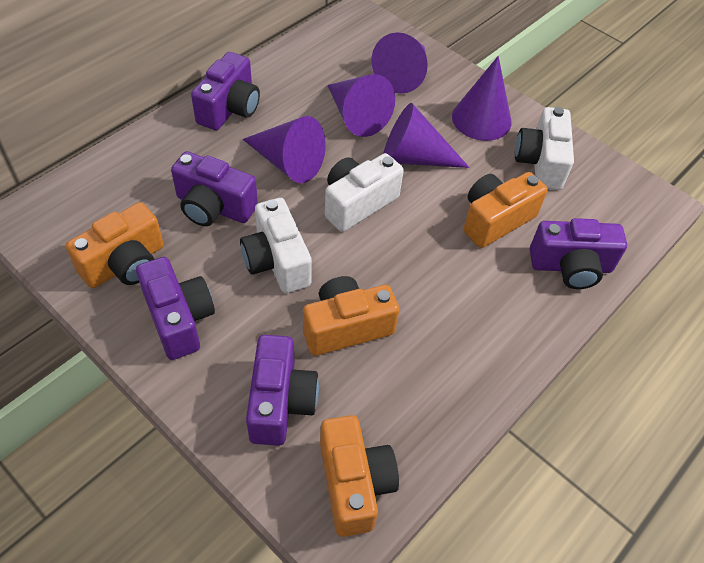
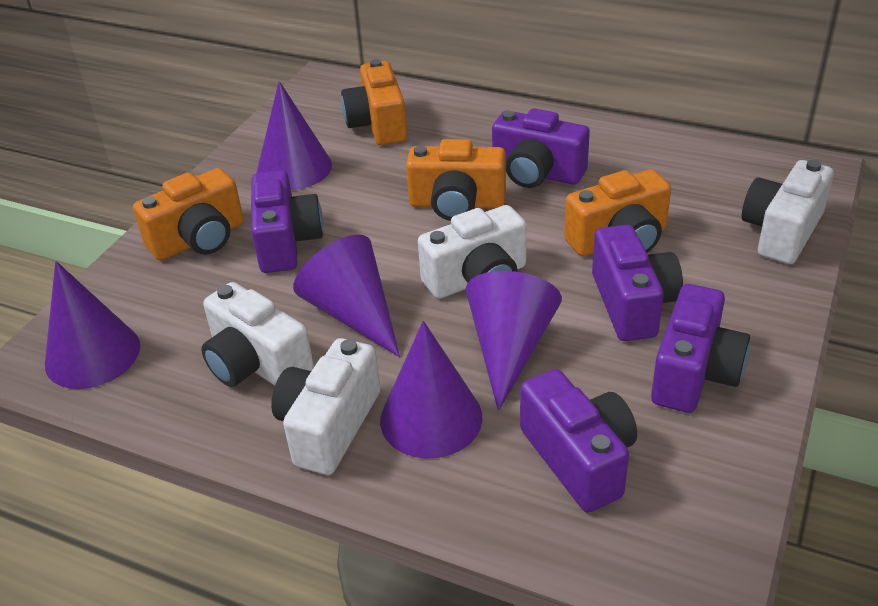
white camera: [240,198,312,293] [325,153,404,232] [515,107,574,190] = 3 -> [201,282,314,387] [271,338,380,475] [418,205,527,299] [742,160,834,264] = 4

